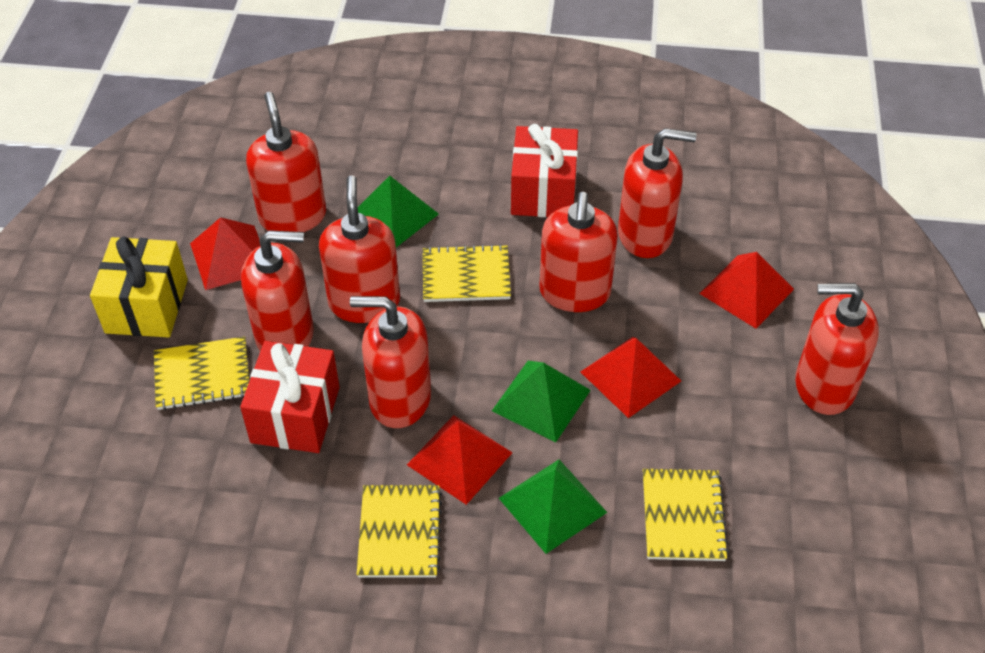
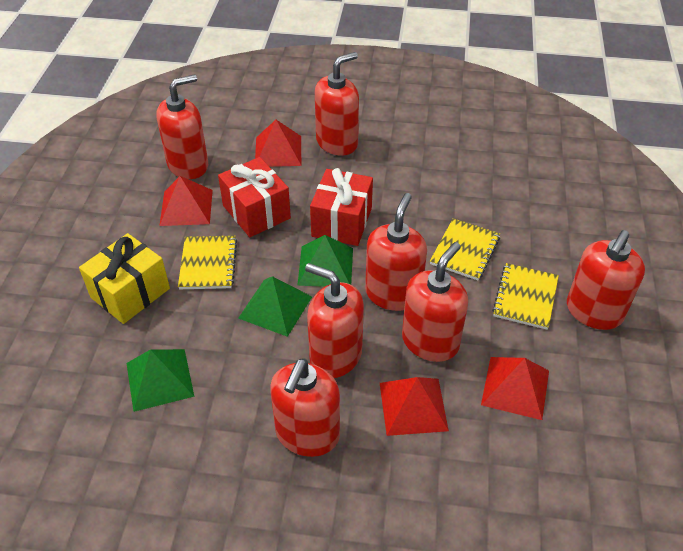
yellow notebook: [154,336,249,410] [357,485,442,578] [423,244,511,302] [643,469,729,561] = 4 -> [178,236,237,289] [430,218,500,280] [492,263,559,330] = 3

